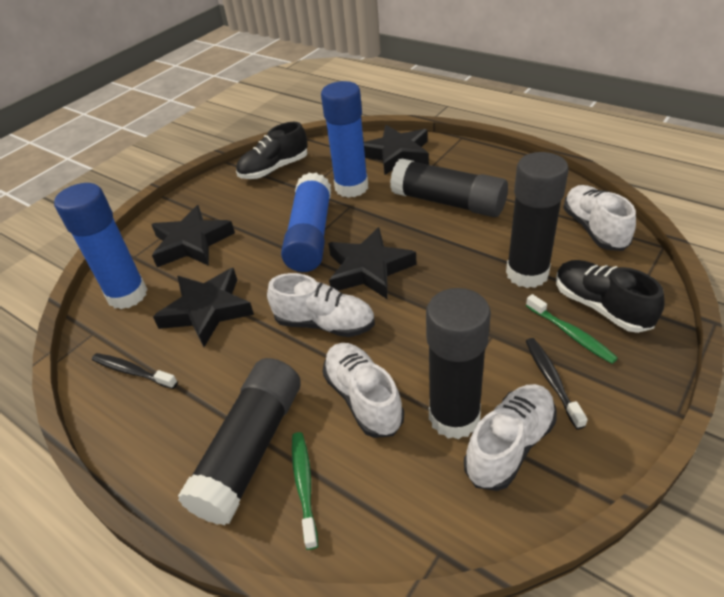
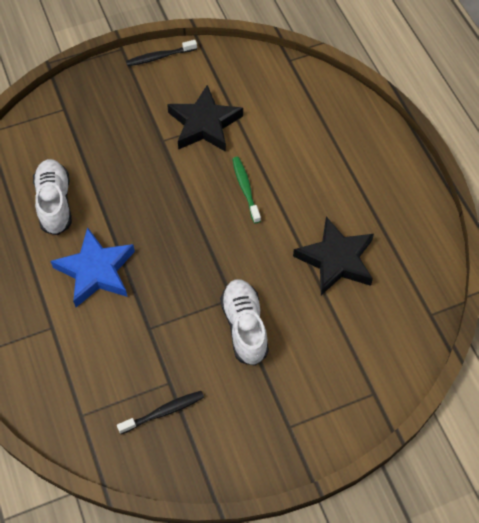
black glue stick: [178,358,301,525] [390,159,508,217] [426,288,491,439] [506,152,569,288] = 4 -> none = 0
black shoe: [236,122,308,179] [556,260,665,333] = 2 -> none = 0
black star: [151,205,235,267] [153,268,254,347] [328,227,416,299] [364,125,429,175] = 4 -> [167,85,243,152] [293,216,374,295] = 2
blue glue stick: [54,183,148,309] [281,173,331,272] [321,81,368,198] = 3 -> none = 0
blue star: none = 0 -> [50,227,135,307] = 1
green toothbrush: [292,432,318,550] [526,294,618,364] = 2 -> [232,157,261,223] = 1
white shoe: [267,273,375,337] [322,343,404,438] [464,384,557,491] [563,185,636,251] = 4 -> [33,159,72,235] [220,279,269,366] = 2

